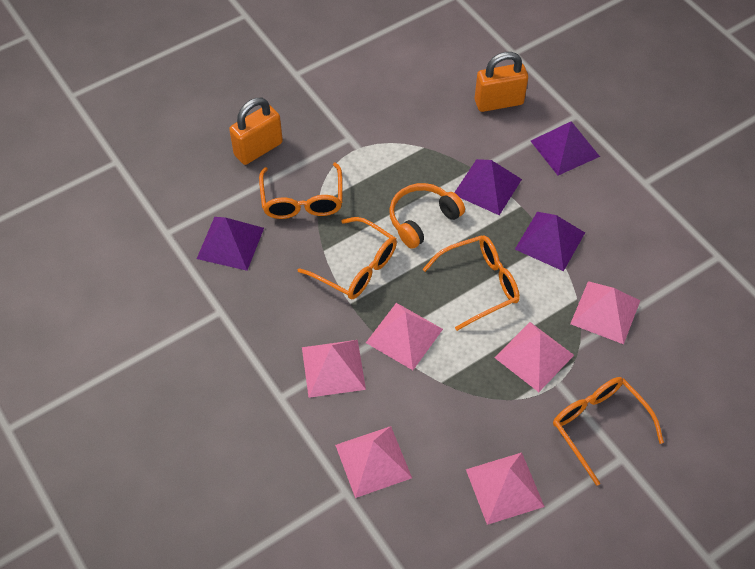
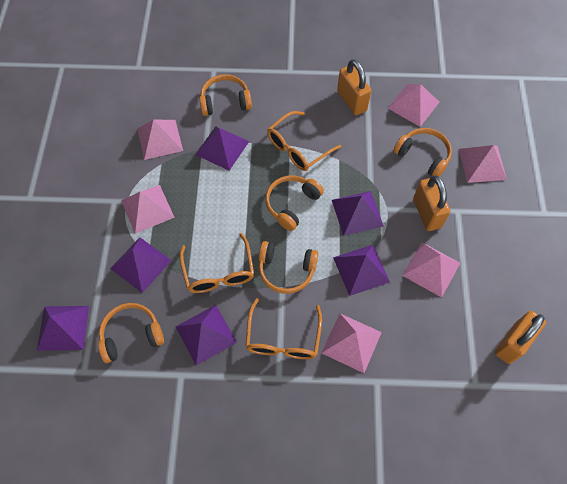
orange glasses: [259,162,343,219] [298,217,397,299] [423,235,520,331] [553,377,664,486] = 4 -> [180,233,254,293] [245,298,322,359] [267,111,341,171] = 3
orange headphones: [389,183,465,249] = 1 -> [98,303,164,363] [199,74,252,116] [259,241,318,294] [265,175,324,231] [393,128,452,177] = 5
orange padlock: [229,98,283,165] [475,52,528,112] = 2 -> [337,59,371,115] [413,175,450,231] [495,311,546,364] = 3
purple pyramid: [197,217,264,271] [454,159,522,215] [515,212,585,271] [531,121,600,175] = 4 -> [37,306,89,351] [110,237,172,293] [176,305,237,366] [195,126,249,171] [332,191,384,236] [333,245,390,296] = 6

